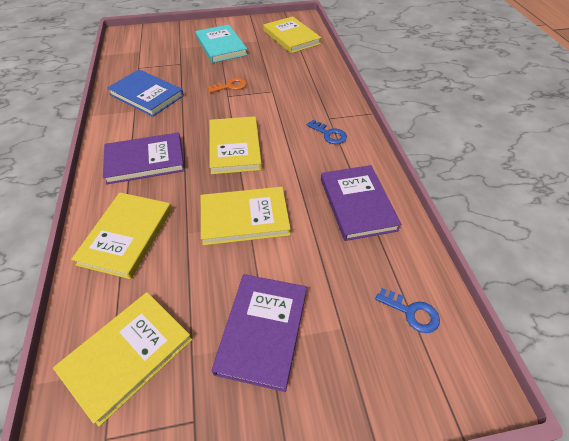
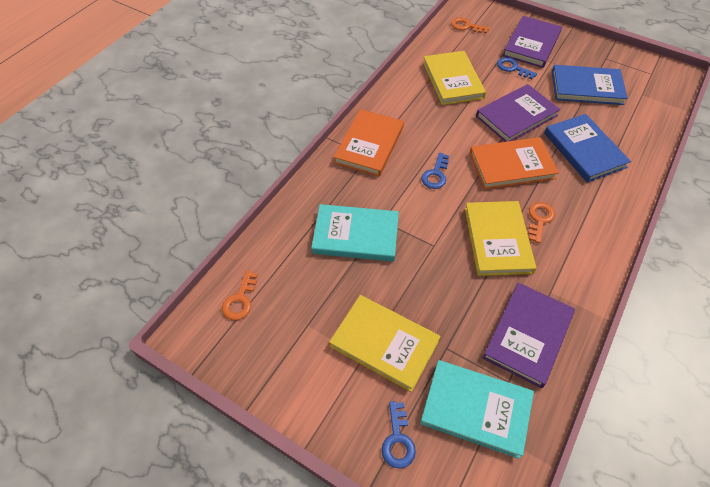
blue book: [107,69,184,117] = 1 -> [544,114,631,182] [552,65,628,105] = 2
blue key: [307,120,347,144] [375,288,440,333] = 2 -> [382,401,416,469] [421,153,449,189] [497,57,537,79] = 3
orange book: none = 0 -> [334,109,404,177] [470,137,559,189] = 2
orange key: [208,78,247,93] = 1 -> [222,271,258,320] [451,17,489,34] [528,202,555,243] = 3
turquoise book: [196,25,248,63] = 1 -> [311,204,399,261] [420,360,534,459] = 2
yellow book: [53,292,192,427] [71,192,172,279] [201,187,290,245] [209,116,262,174] [263,16,321,53] = 5 -> [329,295,441,392] [423,51,486,105] [465,201,537,276] = 3

